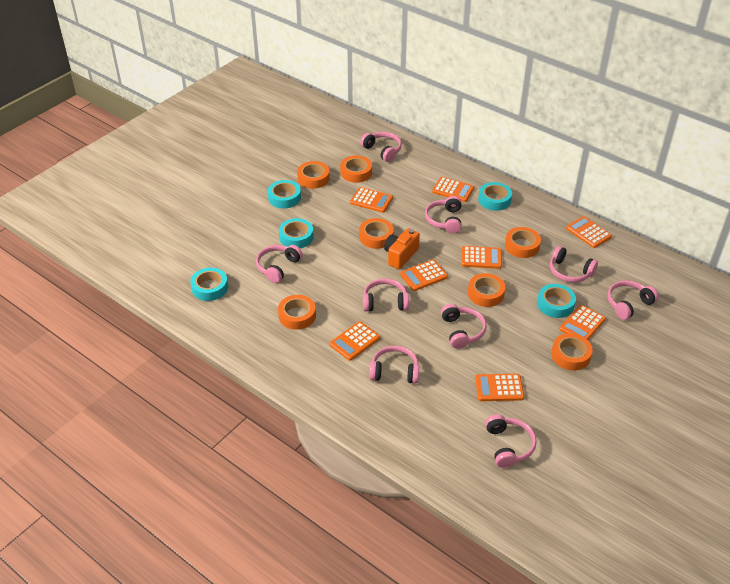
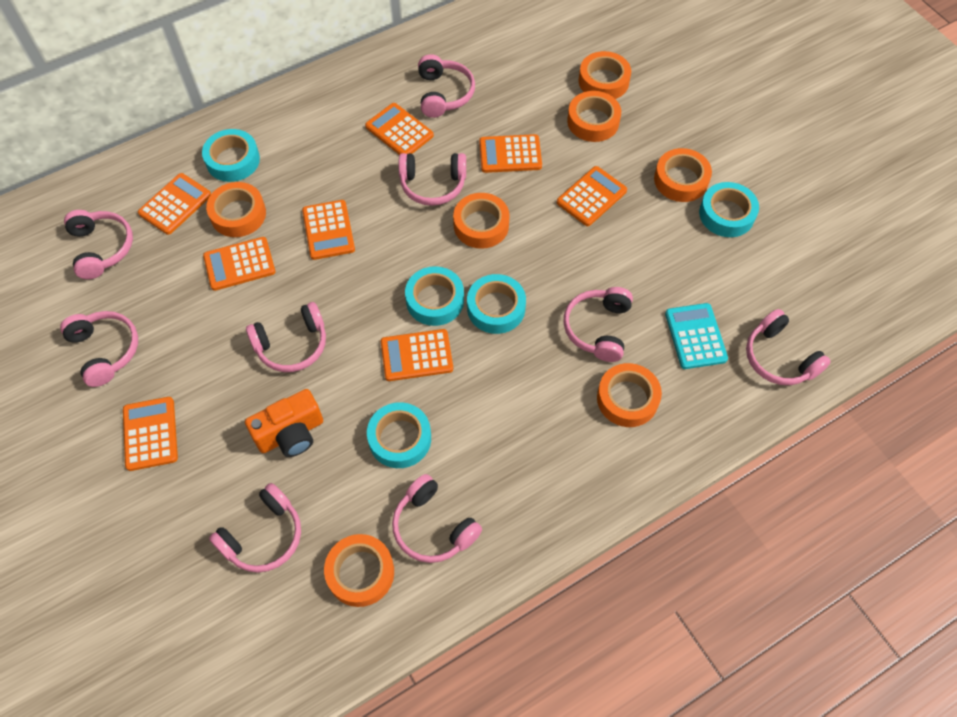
turquoise calculator: none = 0 -> [665,303,728,369] = 1

